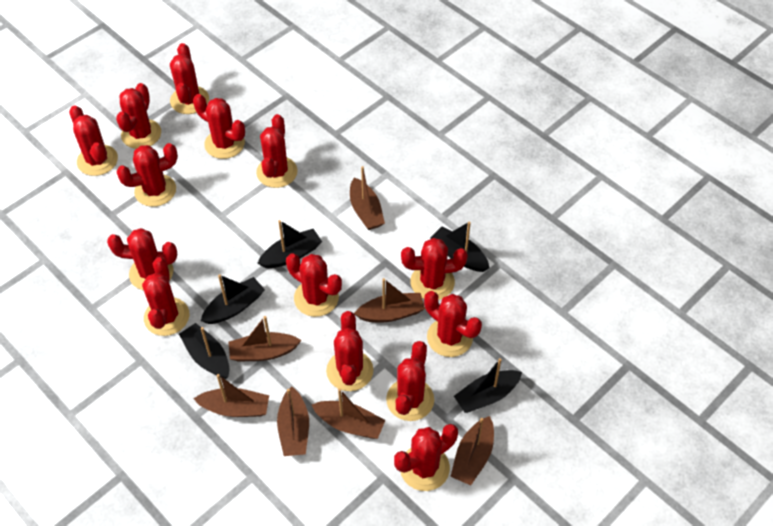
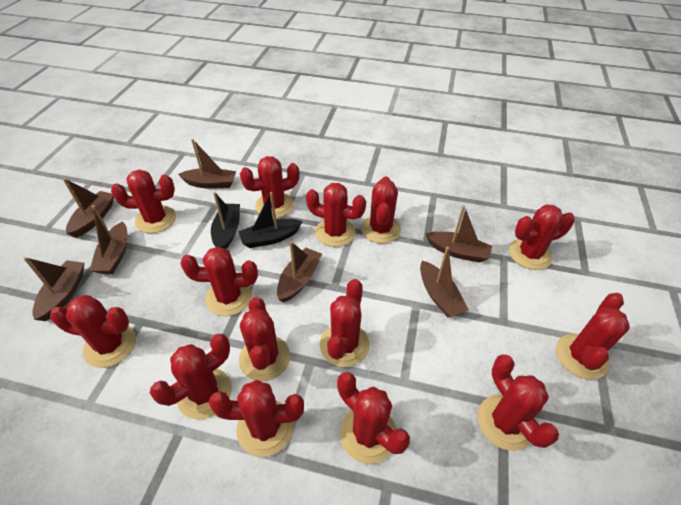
black boat: [179,323,229,379] [201,274,265,324] [257,220,322,268] [430,221,490,272] [454,358,522,413] = 5 -> [211,192,240,249] [238,192,303,248] = 2

